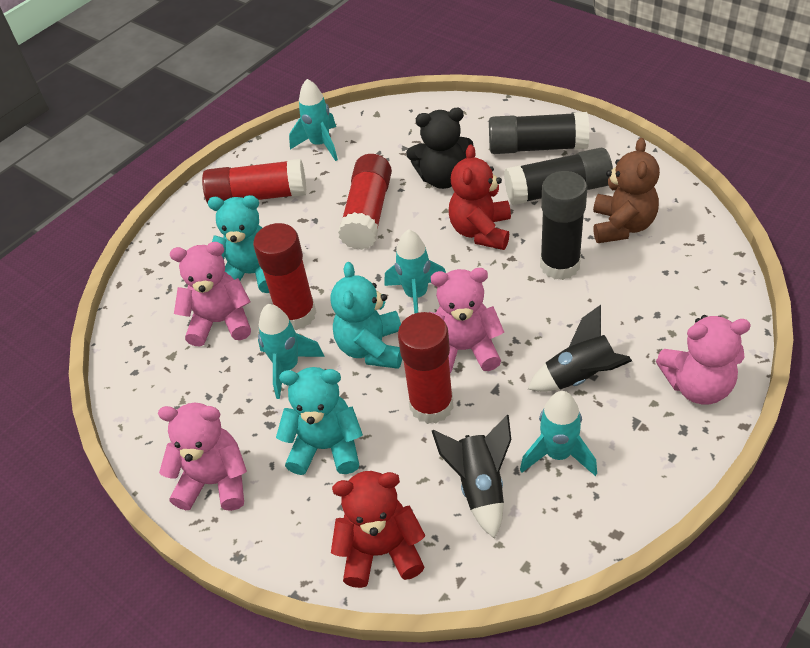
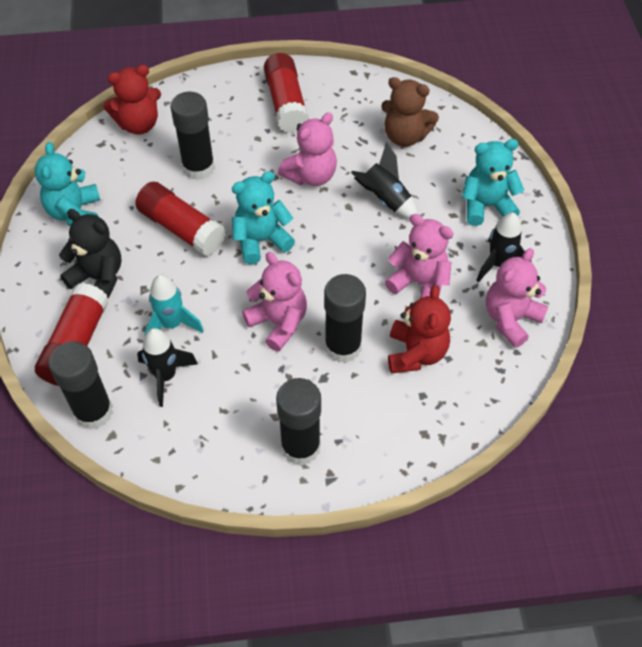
black glue stick: [489,112,589,154] [504,148,613,205] [540,171,587,280] = 3 -> [48,341,113,430] [170,92,215,180] [276,378,321,465] [324,274,366,363] = 4
black rocket: [432,415,511,539] [528,305,632,392] = 2 -> [137,328,198,407] [351,142,418,219] [476,212,531,282] = 3
red glue stick: [202,159,306,204] [253,223,317,330] [338,154,392,250] [398,312,454,424] = 4 -> [35,283,109,386] [135,182,226,256] [264,53,309,133] = 3
turquoise rocket: [258,304,325,399] [289,79,338,161] [385,229,446,314] [520,391,597,476] = 4 -> [145,275,204,335] = 1

